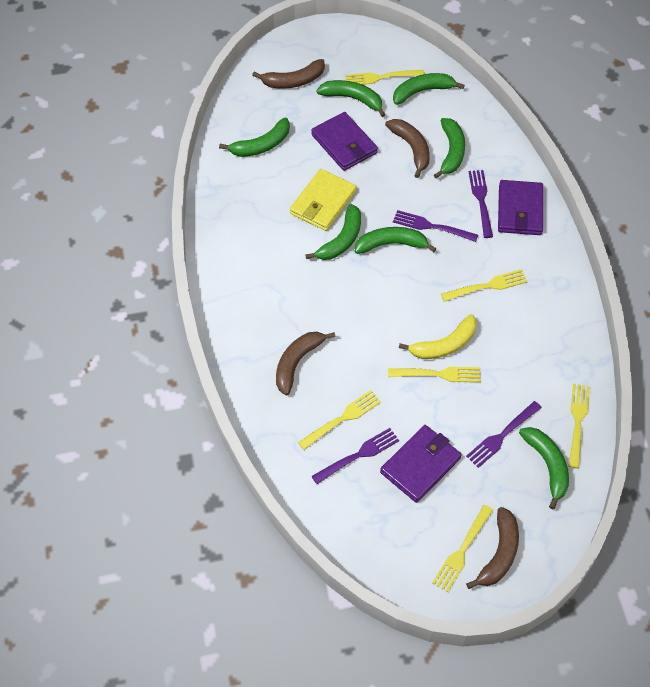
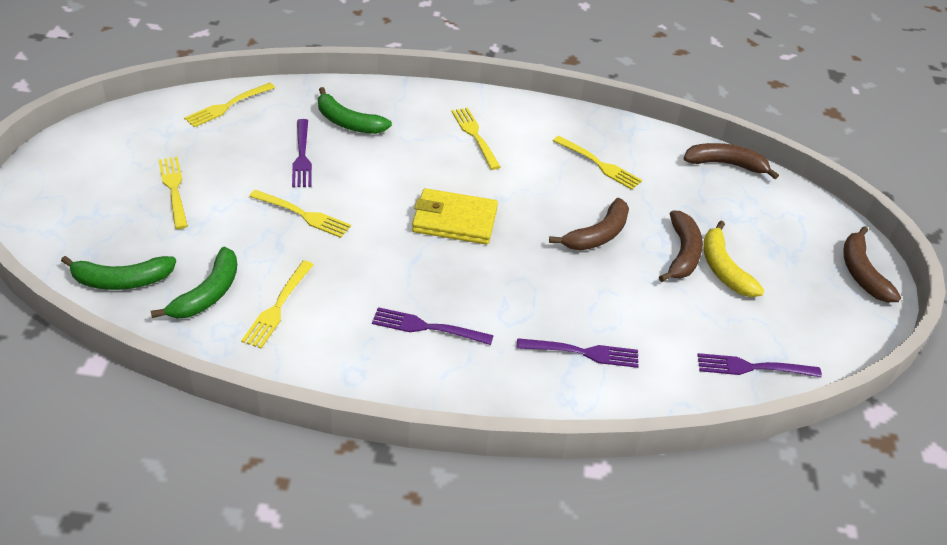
green banana: [219,118,290,157] [306,204,361,260] [316,80,386,117] [355,227,436,254] [393,73,465,105] [434,118,465,178] [519,427,569,509] = 7 -> [61,256,176,290] [151,247,237,319] [318,87,392,134] = 3
purple wallet: [311,112,378,171] [380,425,461,503] [498,180,543,235] = 3 -> none = 0

